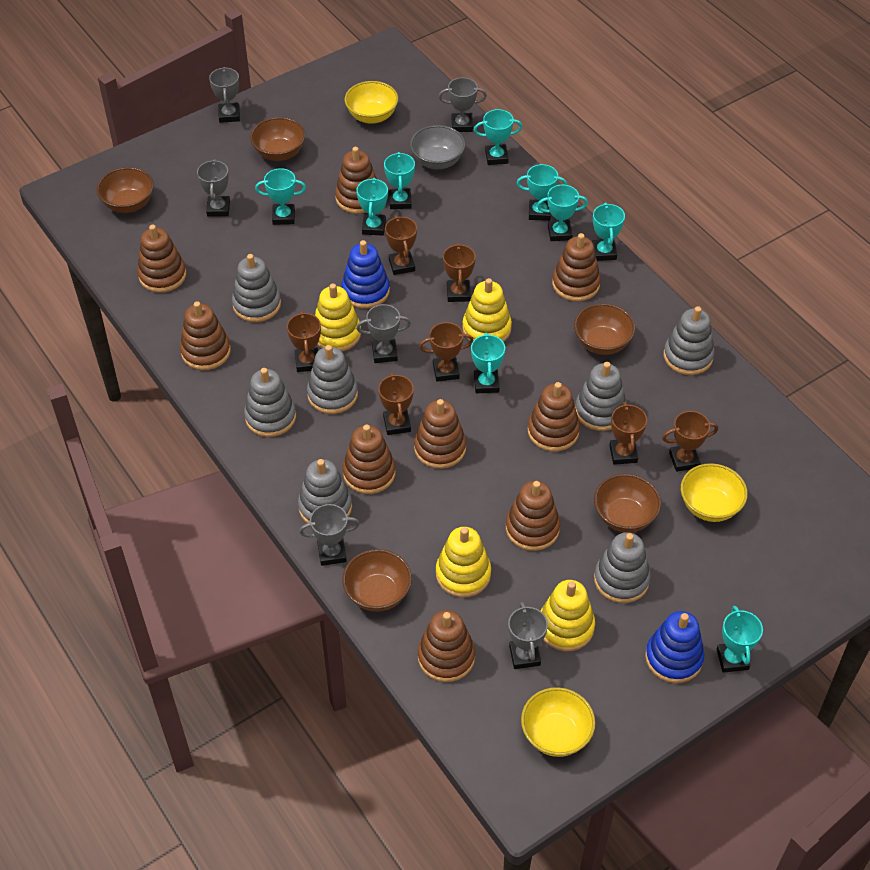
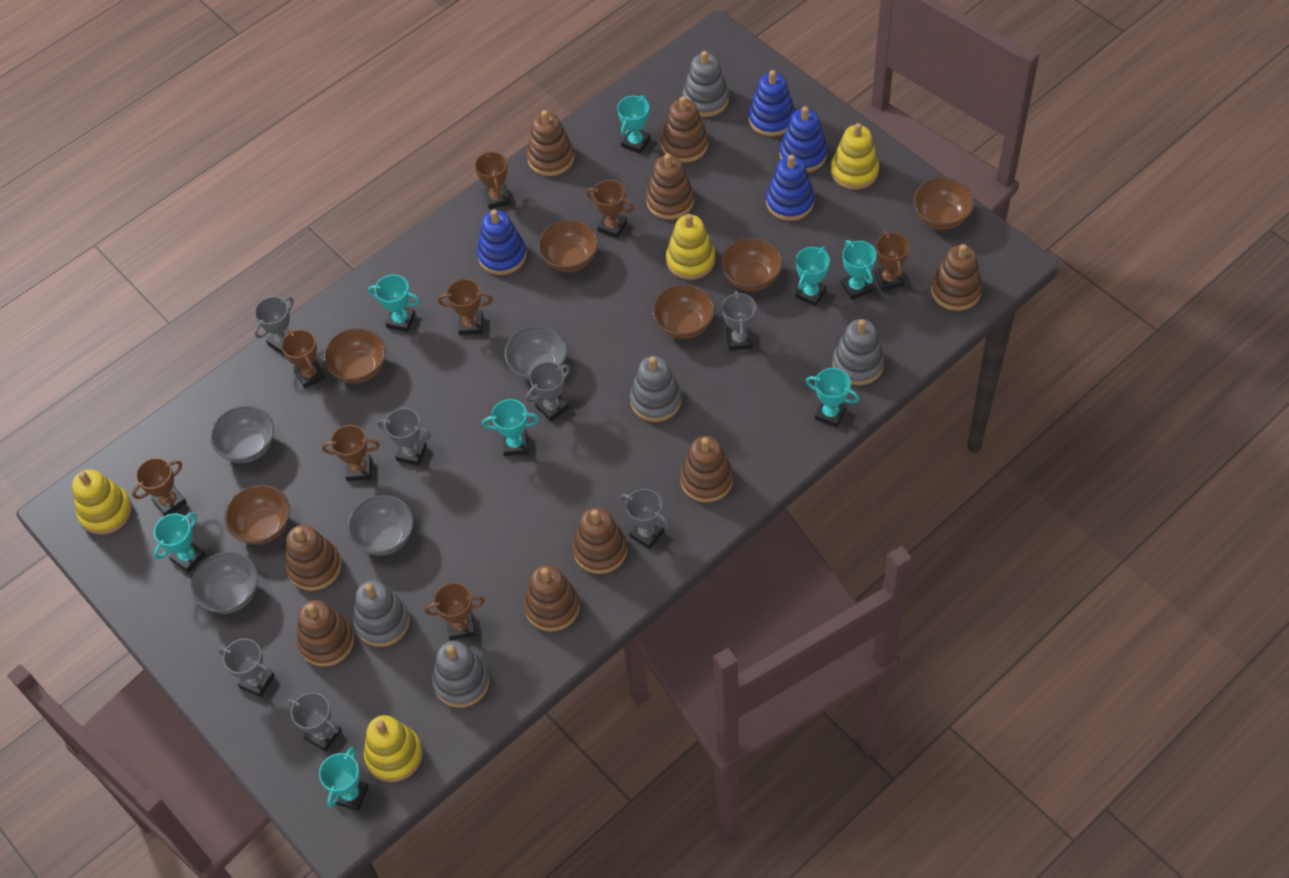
blue stacking toy: [341,240,390,309] [645,611,704,683] = 2 -> [477,209,526,275] [748,70,795,136] [766,154,814,221] [780,106,828,172] = 4
brown bowl: [97,167,154,213] [250,117,305,161] [342,549,412,612] [574,303,635,355] [594,474,661,533] = 5 -> [224,485,290,545] [323,328,386,383] [538,220,598,272] [652,284,715,339] [721,238,783,291] [913,178,974,230] = 6
brown trophy: [287,311,321,372] [378,373,414,435] [385,216,417,275] [419,322,474,382] [443,243,476,302] [609,402,647,465] [662,411,718,472] = 7 -> [132,458,187,516] [281,329,326,389] [322,425,380,481] [424,583,485,640] [438,279,493,335] [475,150,511,209] [586,180,634,238] [875,231,910,291] = 8
grey bowl: [410,125,465,169] = 1 -> [191,552,258,614] [210,406,274,463] [347,495,414,556] [504,326,567,381] = 4
grey stacking toy: [232,254,281,322] [244,368,296,437] [298,459,352,523] [307,345,358,414] [575,362,627,431] [594,532,651,603] [664,306,715,375] = 7 -> [353,580,410,647] [432,641,490,708] [630,356,682,422] [683,51,729,117] [832,319,885,385] = 5
grey trophy: [197,159,230,217] [209,67,240,123] [299,504,360,566] [356,304,411,363] [439,77,487,132] [508,602,548,669] = 6 -> [218,638,274,697] [254,296,294,355] [287,692,342,752] [377,408,432,466] [526,362,570,422] [620,489,669,549] [722,290,756,351] = 7
turquoise trophy: [255,168,306,225] [356,178,388,236] [384,152,415,209] [471,333,505,393] [474,109,522,165] [516,164,567,221] [537,185,588,241] [592,203,625,261] [717,606,763,673] = 9 -> [154,513,206,573] [319,747,369,811] [368,275,420,332] [482,399,539,456] [617,95,651,154] [795,246,830,306] [806,368,859,427] [841,240,877,300] = 8
yellow bowl: [344,81,398,124] [521,687,595,757] [681,463,748,522] = 3 -> none = 0

